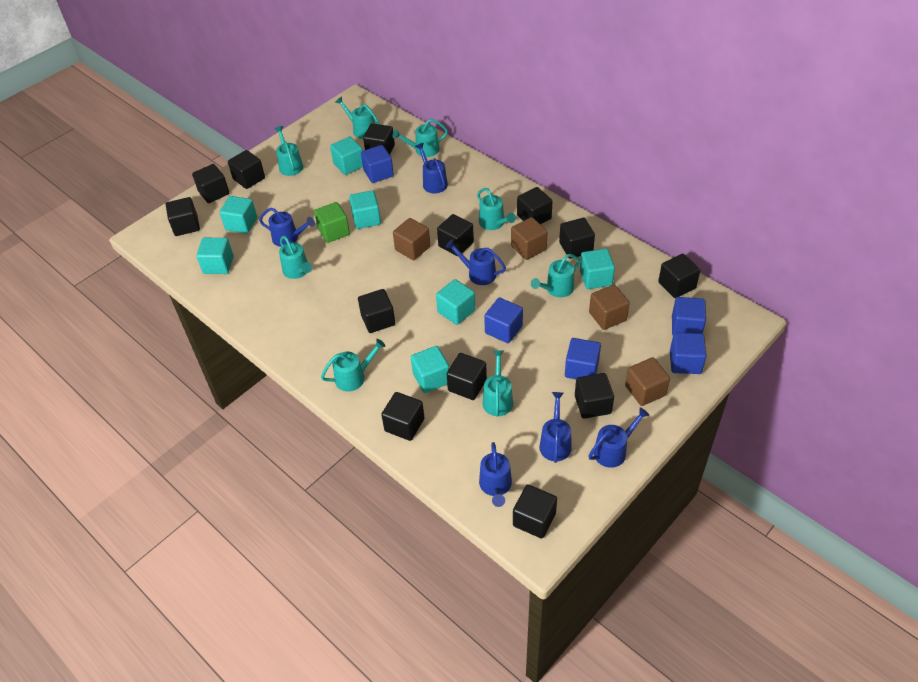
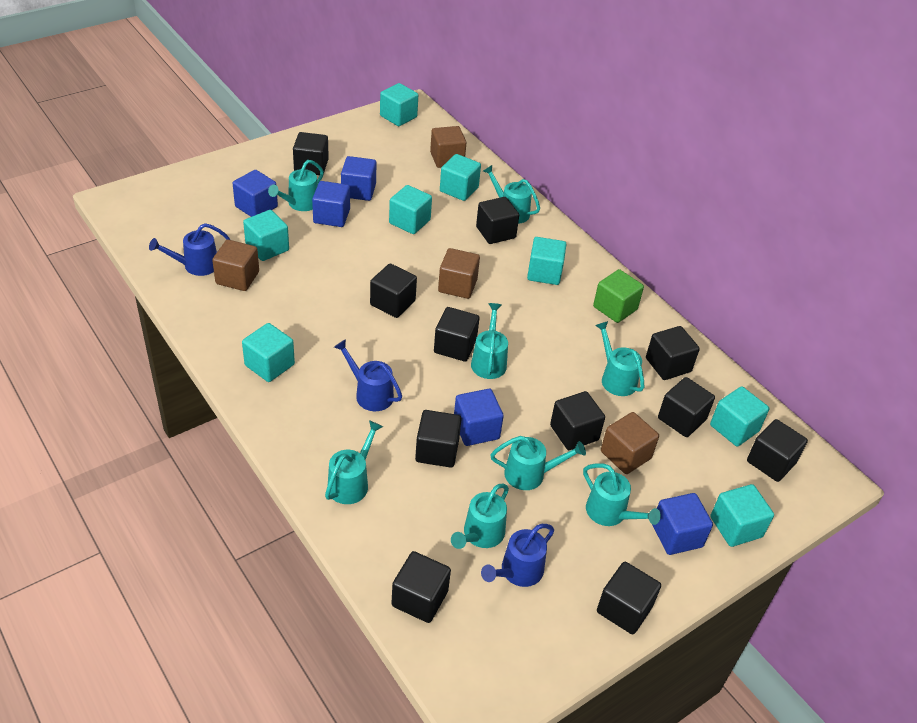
black cube: [166,197,200,236] [192,164,229,203] [228,150,265,189] [358,289,395,333] [363,123,395,155] [381,392,424,441] [437,214,474,256] [447,353,487,400] [513,484,557,539] [517,187,553,224] [559,218,595,259] [575,373,614,419] [658,254,700,298] = 13 -> [293,132,329,175] [370,264,417,318] [391,551,451,623] [415,410,462,468] [434,307,479,362] [476,197,519,244] [550,391,605,450] [597,562,661,634] [646,326,700,380] [658,377,715,437] [747,419,808,482] = 11
blue watering can: [259,208,315,247] [415,143,448,193] [445,240,506,285] [479,442,512,507] [539,392,572,463] [588,407,649,468] = 6 -> [149,223,230,276] [334,339,402,411] [481,524,554,587] = 3
turquoise cube: [196,238,233,274] [220,196,257,234] [330,137,363,175] [349,190,381,229] [411,346,449,393] [436,279,475,325] [580,248,615,289] = 7 -> [242,323,295,382] [243,210,289,261] [380,83,418,126] [389,185,432,234] [440,154,481,201] [527,237,567,285] [710,386,769,447] [711,484,774,547] = 8

